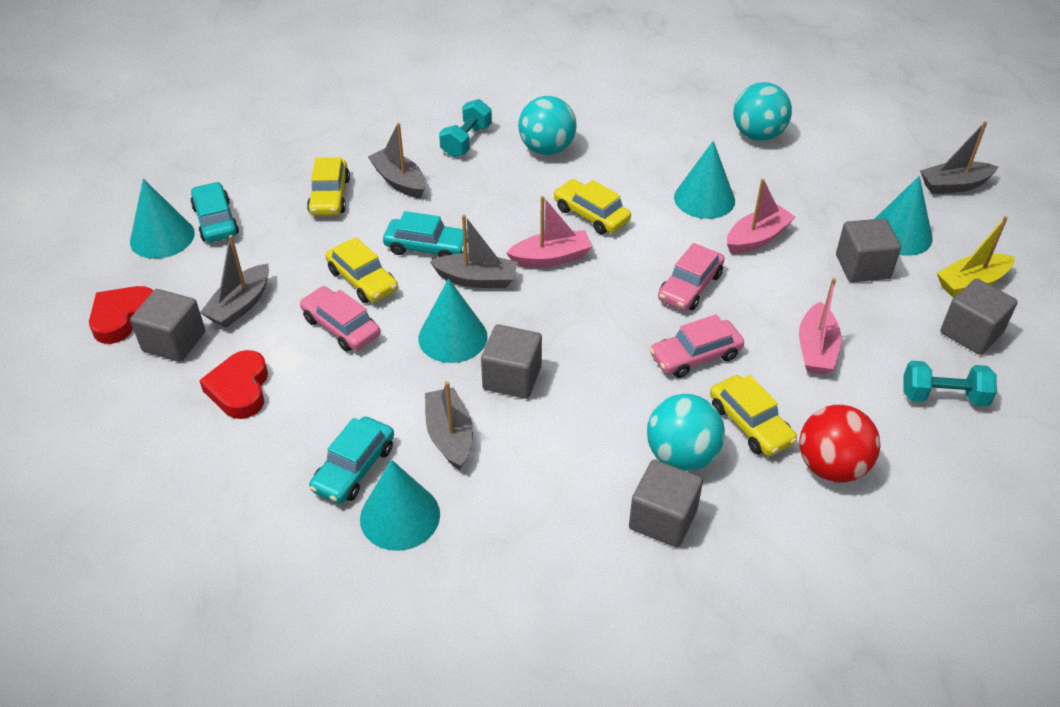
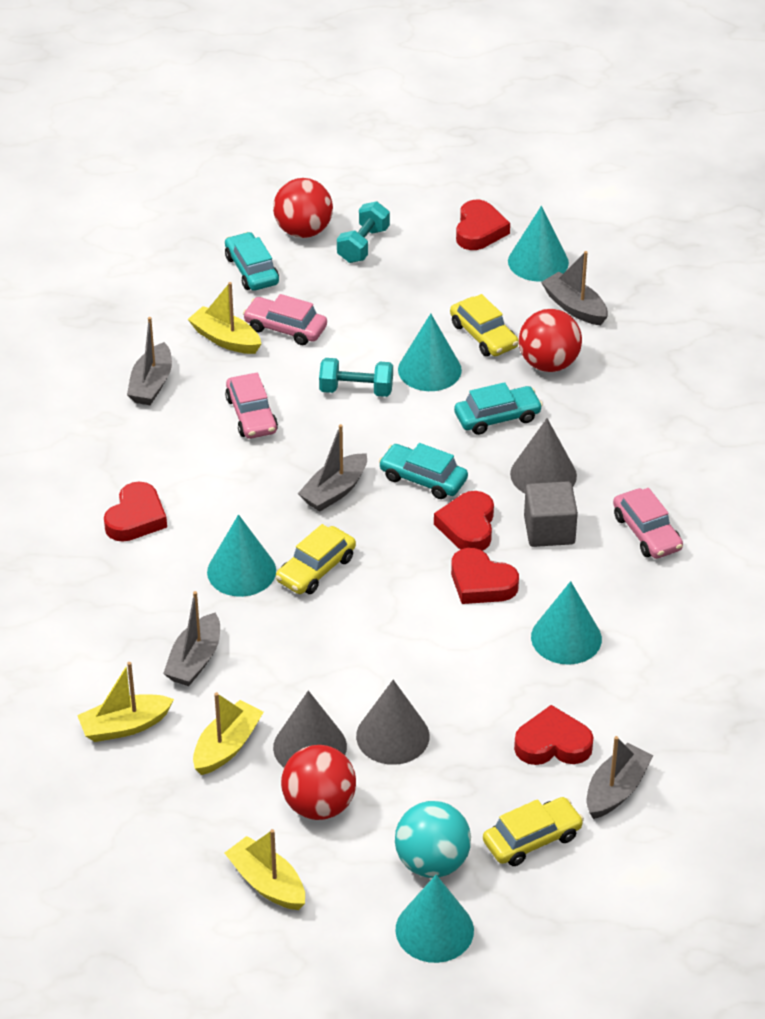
grey cone: none = 0 -> [273,691,347,767] [356,680,429,765] [510,418,577,493] = 3
grey cube: [130,289,205,362] [481,324,542,399] [629,460,703,548] [836,218,901,282] [940,278,1018,355] = 5 -> [524,481,578,547] = 1
pink boat: [506,196,593,267] [727,178,795,254] [799,278,842,375] = 3 -> none = 0
red ball: [799,405,880,483] = 1 -> [273,178,333,238] [281,745,356,820] [519,309,582,372] = 3
red heart: [89,286,153,344] [199,350,268,419] = 2 -> [104,482,167,542] [434,491,494,551] [451,548,519,604] [456,200,510,250] [514,705,593,765] = 5
turquoise ball: [518,96,577,155] [647,394,725,471] [733,82,792,141] = 3 -> [395,801,471,878] = 1
yellow boat: [937,216,1015,297] = 1 -> [77,662,174,742] [188,282,261,354] [193,692,264,775] [225,829,305,910] = 4
yellow car: [307,157,350,216] [325,237,398,303] [553,179,631,234] [710,375,797,456] = 4 -> [276,524,356,594] [450,294,519,356] [483,797,584,866] = 3

